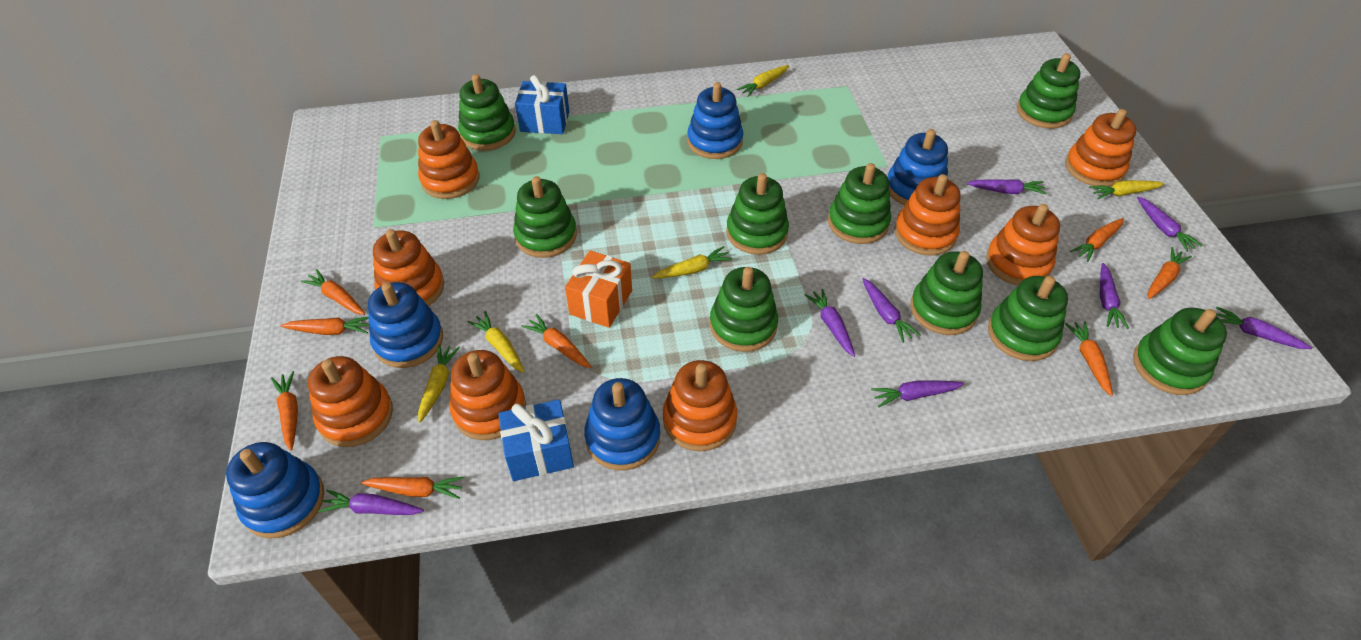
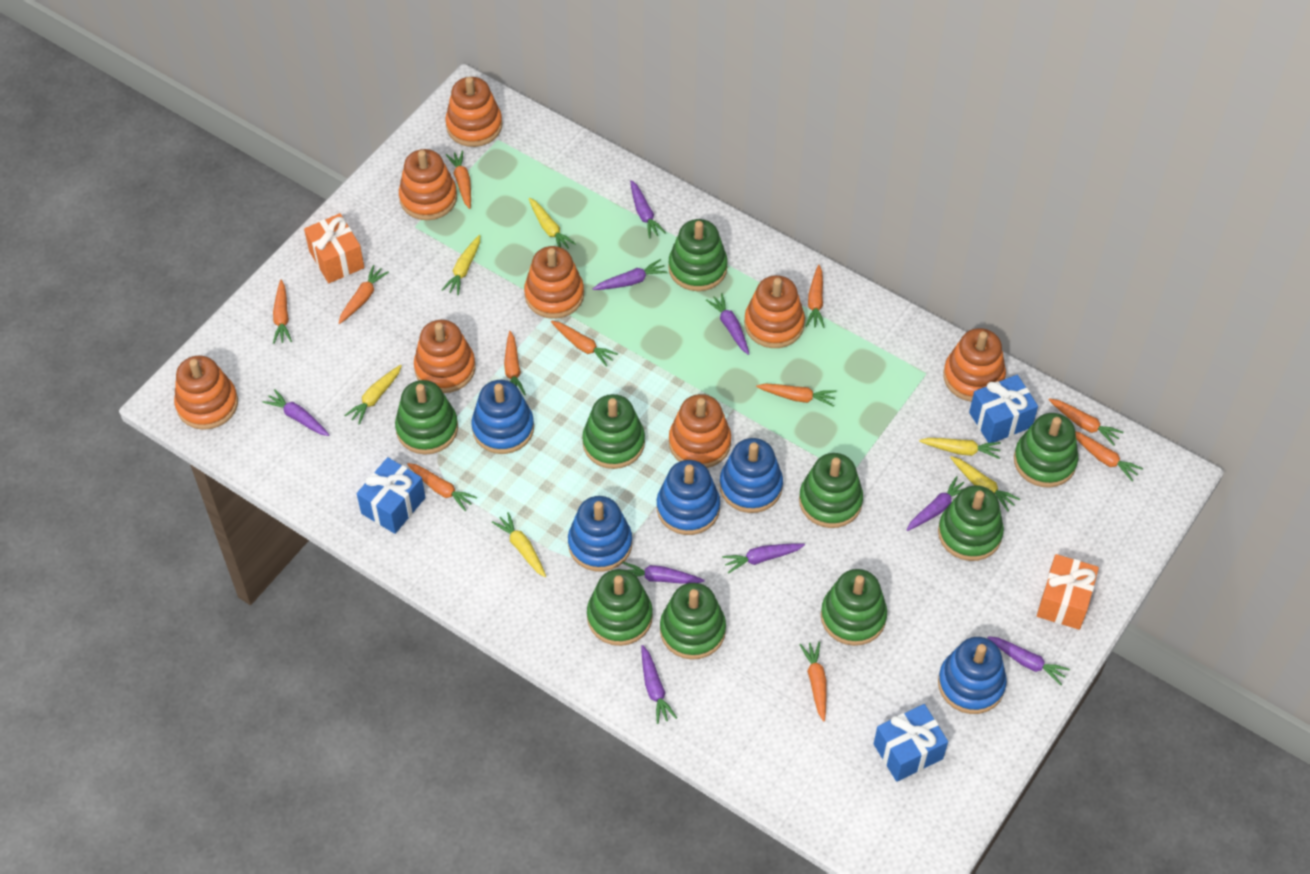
blue gift: [498,400,574,481] [515,75,570,134] = 2 -> [357,457,426,534] [874,704,948,782] [969,375,1038,443] = 3
orange carrot: [271,371,298,451] [281,317,369,335] [301,269,365,315] [361,477,464,499] [521,314,591,368] [1065,321,1113,396] [1070,218,1124,262] [1148,247,1192,299] = 8 -> [273,280,292,344] [339,265,389,324] [407,463,477,512] [446,151,471,209] [504,331,526,395] [551,320,618,367] [756,383,836,407] [799,642,827,722] [806,265,825,328] [1049,398,1124,445] [1075,431,1143,482] = 11
orange gift: [565,250,632,328] = 1 -> [304,213,365,283] [1037,554,1099,630] = 2
purple carrot: [318,490,424,515] [805,289,855,357] [862,278,920,343] [871,380,964,407] [967,179,1047,194] [1100,263,1129,329] [1137,196,1202,252] [1216,307,1312,349] = 8 -> [262,389,329,436] [593,259,668,290] [622,562,705,584] [630,180,666,239] [642,645,677,724] [706,293,749,355] [722,543,805,574] [906,476,964,531] [987,636,1070,685] = 9
yellow carrot: [418,345,460,423] [467,311,525,373] [652,246,732,278] [737,65,789,97] [1089,180,1165,199] = 5 -> [344,365,402,425] [442,235,480,295] [492,512,546,577] [529,198,576,248] [919,438,1001,459] [950,456,1020,512] = 6

